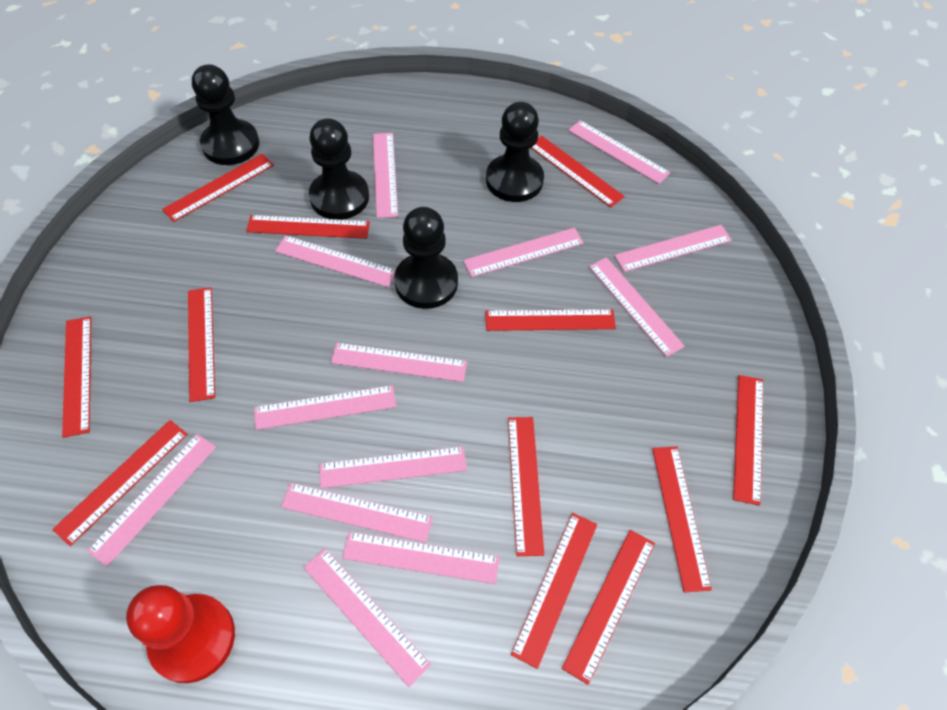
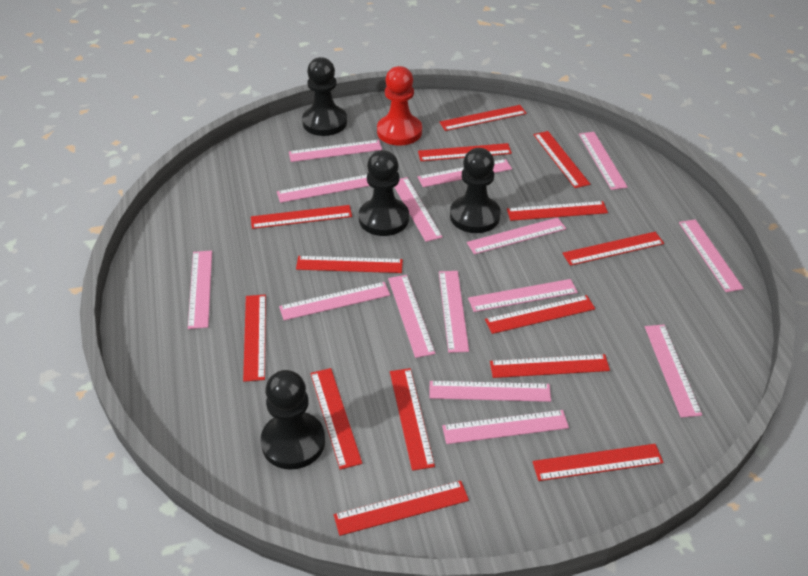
pink ruler: [87,434,216,567] [254,385,396,430] [275,235,396,287] [281,483,433,543] [303,548,431,687] [319,446,467,488] [331,343,467,382] [342,532,500,584] [373,133,398,218] [463,228,584,277] [568,120,671,184] [589,257,685,357] [614,225,732,272] = 13 -> [188,250,212,329] [277,175,370,203] [279,282,390,320] [289,140,382,162] [388,275,435,358] [395,177,443,242] [418,159,512,187] [429,381,551,402] [439,271,469,353] [442,410,569,444] [467,217,566,254] [468,279,578,312] [579,132,628,190] [645,325,702,418] [679,219,744,292] = 15
red ruler: [52,420,188,546] [62,317,91,438] [162,154,274,222] [188,287,215,402] [246,215,370,239] [485,309,616,331] [508,417,544,556] [511,513,597,669] [531,136,625,207] [562,530,655,685] [652,446,712,593] [733,375,763,506] = 12 -> [243,295,266,382] [251,205,352,229] [296,256,403,273] [310,368,362,470] [334,481,469,536] [390,368,435,471] [418,143,512,161] [439,105,527,131] [485,295,595,334] [490,354,610,378] [507,201,608,221] [532,444,664,481] [534,131,590,188] [562,232,664,266] = 14

